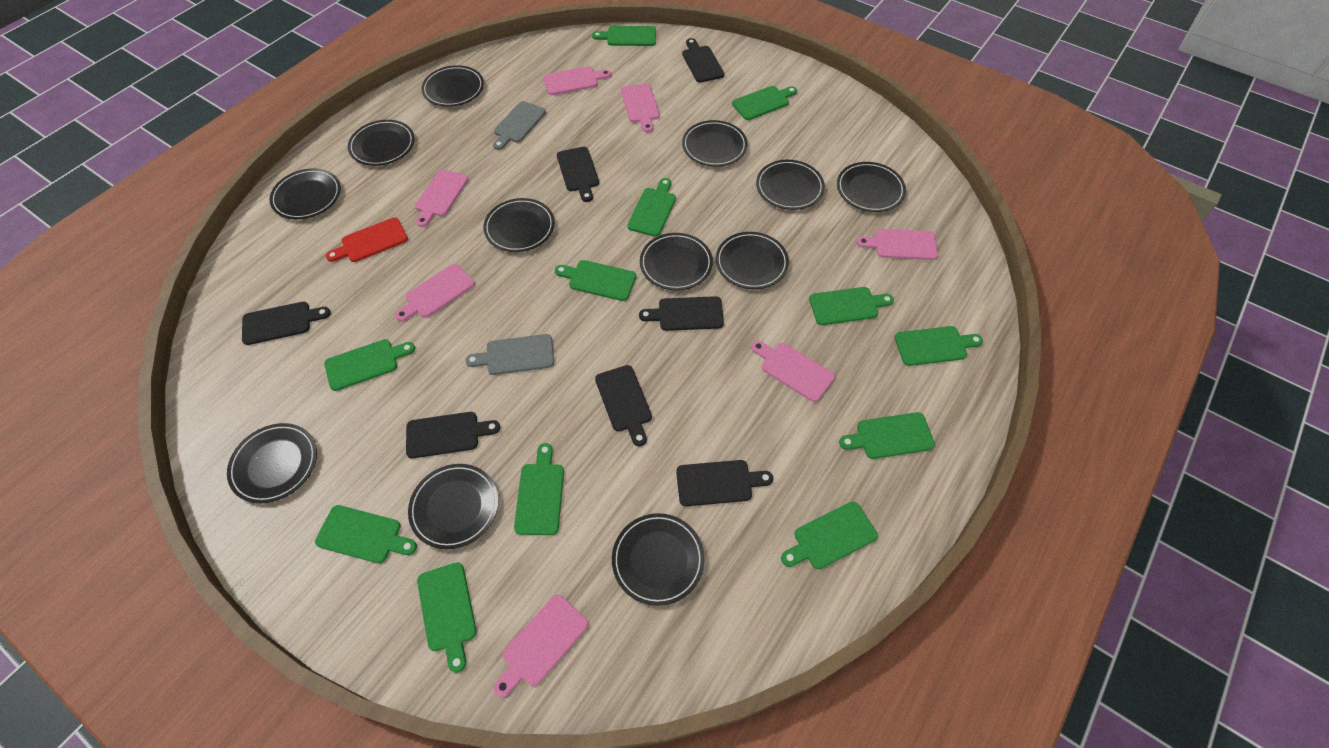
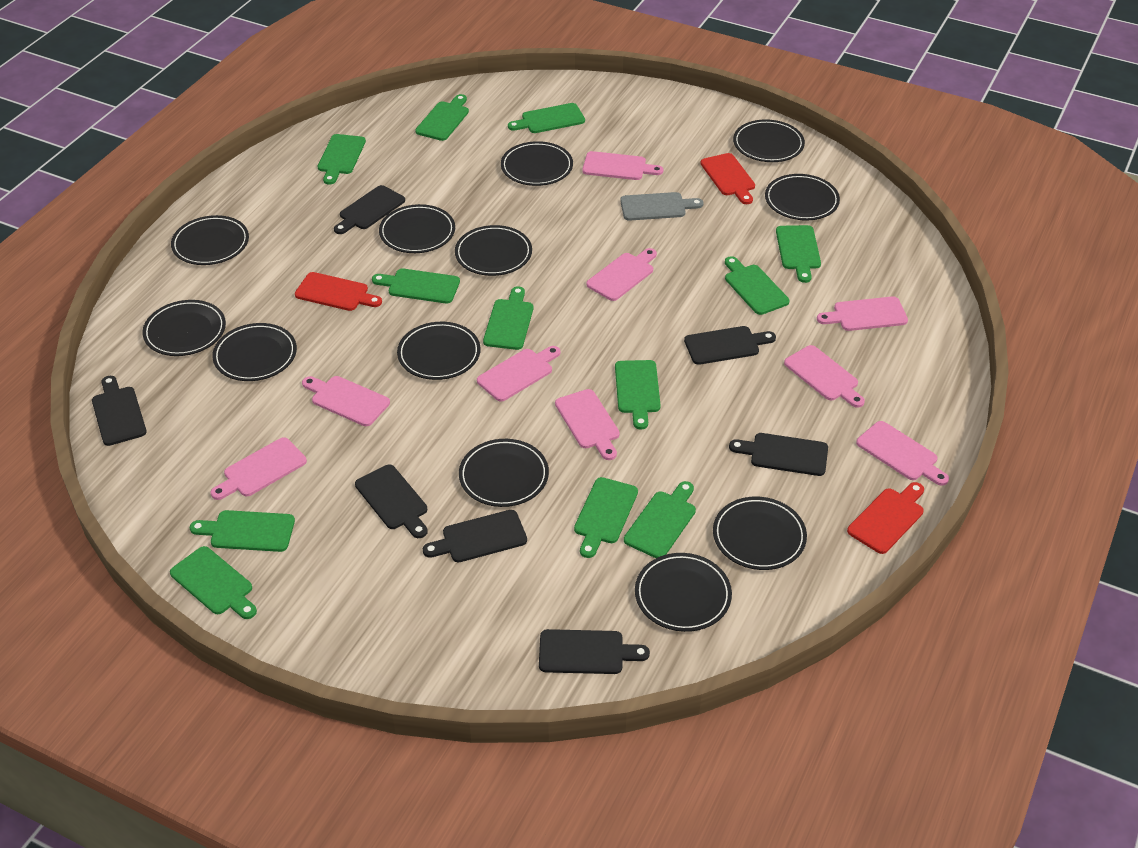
grey cutting board: [465,334,554,375] [493,101,546,150] = 2 -> [620,192,704,221] = 1
pink cutting board: [395,264,475,322] [415,169,468,227] [494,595,588,697] [543,66,611,95] [621,83,660,132] [751,341,835,402] [856,229,938,260] = 7 -> [211,437,307,500] [302,376,390,426] [477,346,560,402] [555,389,620,460] [582,151,663,180] [586,248,657,301] [784,345,865,408] [817,296,908,331] [856,421,949,486] = 9
red cutting board: [326,218,408,262] = 1 -> [295,272,382,311] [700,153,755,204] [847,482,924,554] = 3

